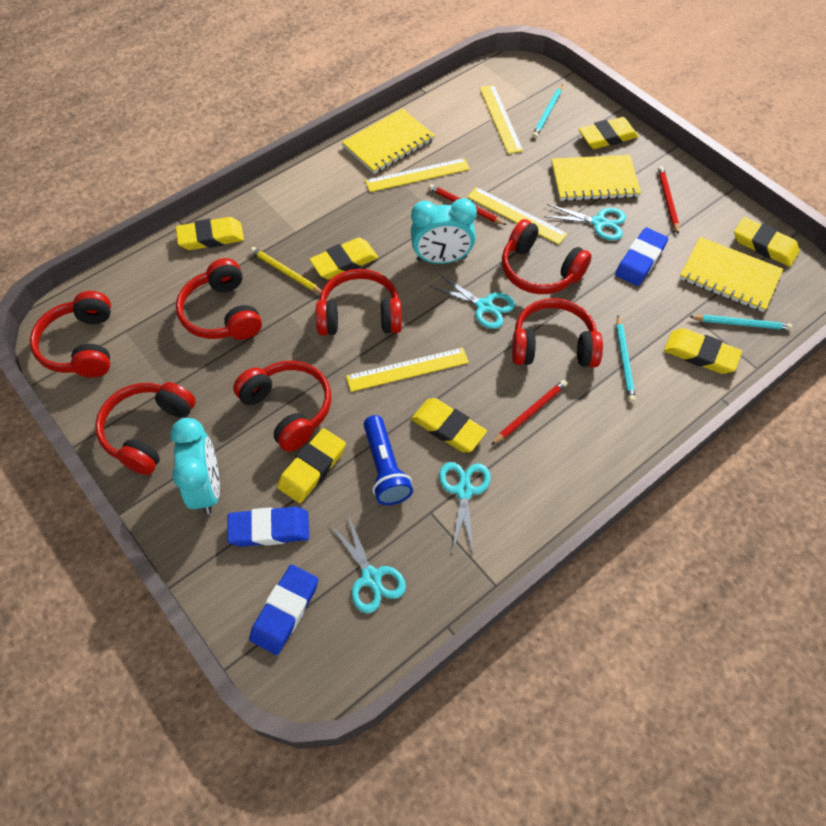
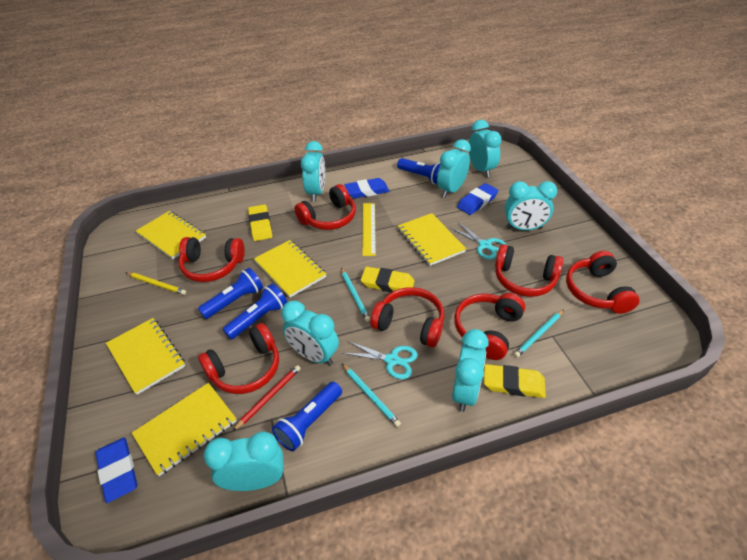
blue flashlight: [363,415,413,505] = 1 -> [198,268,263,319] [222,284,287,340] [272,382,342,451] [397,158,441,184] = 4
red pencil: [429,184,506,225] [491,380,568,445] [658,166,679,234] = 3 -> [233,365,301,431] = 1
turquoise clock: [170,418,220,514] [411,198,477,264] = 2 -> [204,431,284,491] [281,301,339,366] [301,141,325,201] [437,139,471,198] [452,329,489,412] [469,120,502,177] [505,181,557,230] = 7
turquoise scissors: [331,515,406,613] [430,274,515,329] [439,462,491,553] [544,204,626,240] = 4 -> [342,341,418,379] [449,222,507,260] = 2
yellow eraser: [176,217,244,250] [277,428,346,503] [309,238,378,280] [411,398,487,452] [579,117,639,149] [664,328,742,374] [734,217,800,267] = 7 -> [248,204,272,241] [361,267,415,292] [484,364,546,398] = 3
yellow notebook: [342,108,435,174] [551,155,641,201] [680,237,783,312] = 3 -> [106,318,185,395] [132,383,237,476] [136,211,206,259] [254,240,326,298] [398,213,466,266] = 5
yellow ruler: [346,347,469,392] [365,158,470,192] [467,187,568,245] [480,85,523,154] = 4 -> [362,203,376,256] = 1

